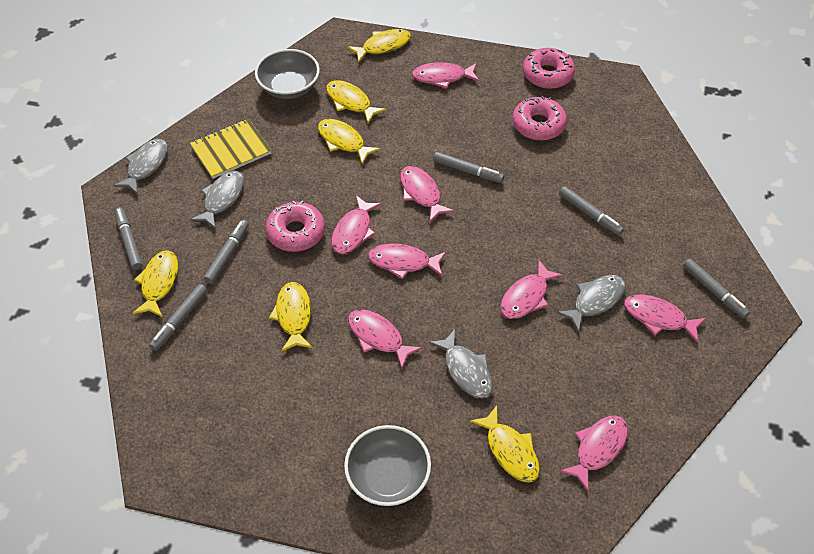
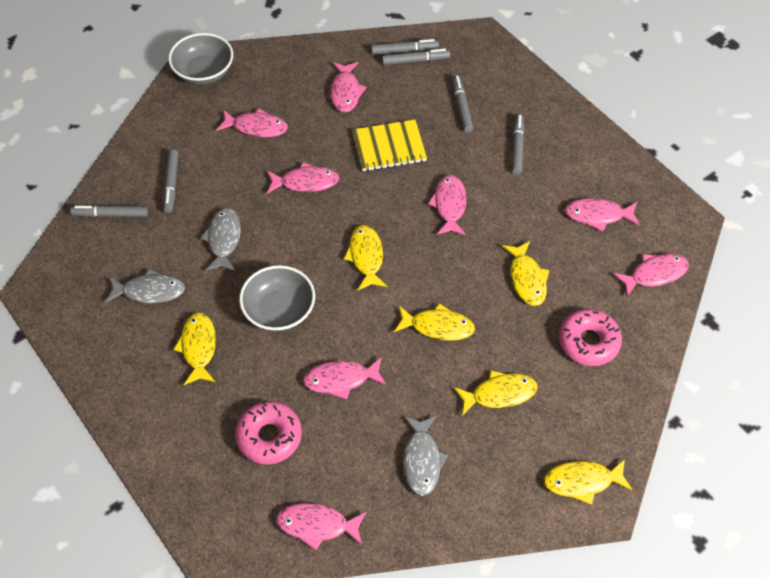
grey fish: [113,139,168,194] [190,171,244,229] [429,329,493,398] [556,275,625,332] = 4 -> [105,269,185,303] [200,208,241,271] [403,416,448,496] = 3
pink donut: [266,201,325,252] [512,96,567,141] [523,48,575,89] = 3 -> [235,401,302,465] [559,309,622,366] = 2

